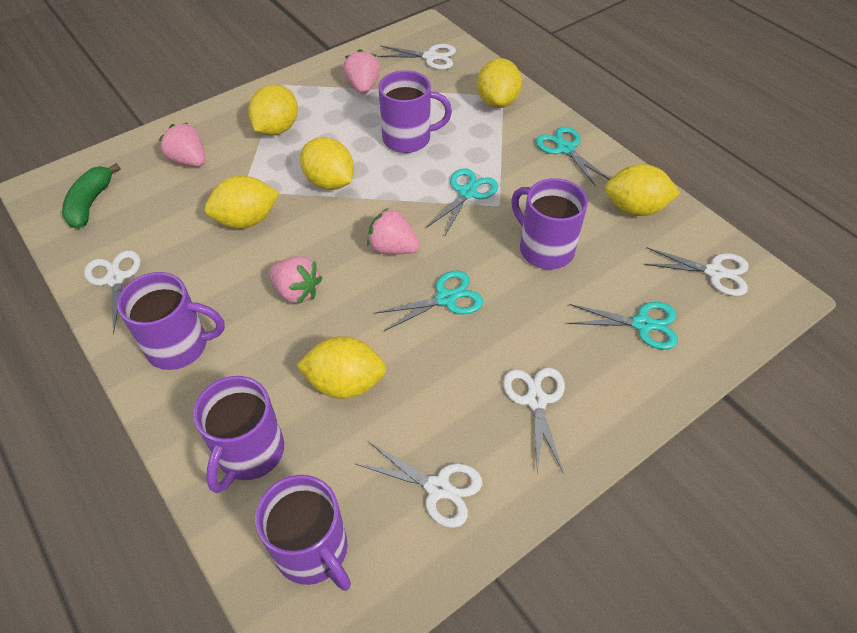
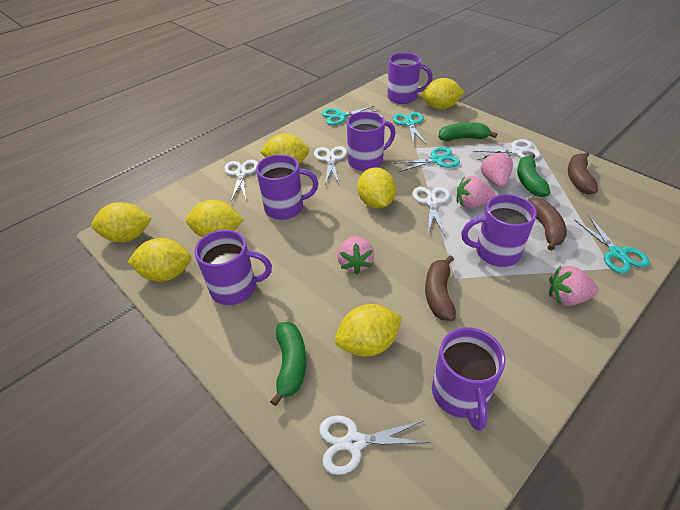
brown banana: none = 0 -> [425,255,456,321] [527,197,567,251] [568,152,598,195] = 3
green banana: [62,163,121,228] = 1 -> [270,322,306,406] [438,122,498,141] [517,154,550,197] = 3
purple mug: [117,272,225,370] [193,376,284,493] [255,475,351,591] [379,70,452,153] [511,178,588,269] = 5 -> [194,230,272,305] [256,154,318,220] [347,111,396,171] [387,53,433,104] [432,327,505,431] [461,194,537,267] = 6
yellow lemon: [204,176,279,229] [248,85,298,136] [297,336,386,399] [300,137,354,190] [477,58,522,108] [605,164,680,216] = 6 -> [91,202,152,242] [127,238,191,282] [186,200,244,237] [260,133,310,164] [335,304,402,357] [357,167,396,209] [422,78,465,110] = 7

